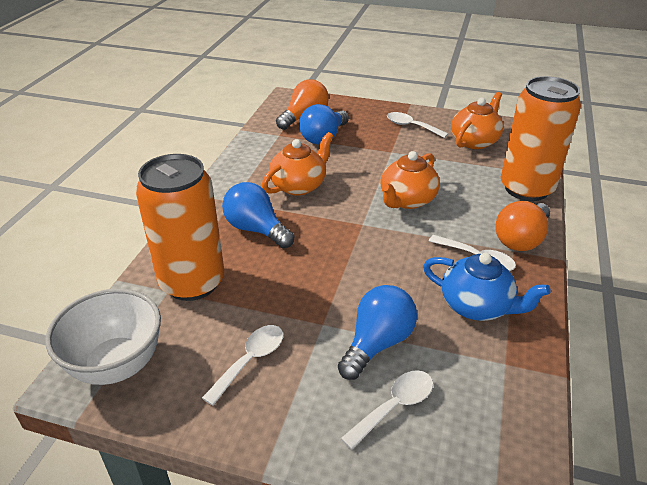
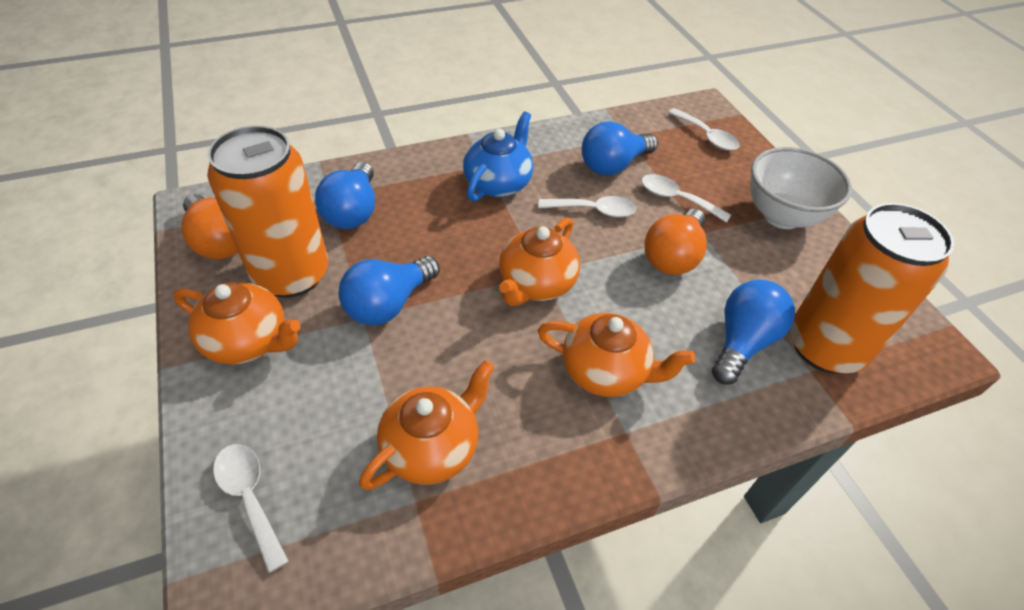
blue light bulb: [222,182,294,249] [299,104,349,144] [338,285,417,380] = 3 -> [315,162,375,229] [339,256,440,325] [582,121,658,175] [712,280,795,385] = 4
orange teapot: [262,132,333,196] [381,151,440,209] [451,92,504,149] = 3 -> [173,282,301,365] [359,360,495,490] [499,217,580,306] [538,313,695,397] = 4

